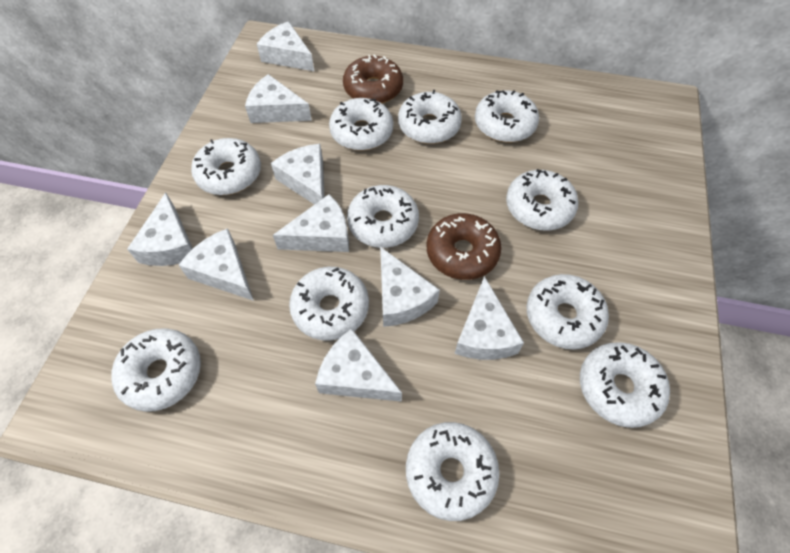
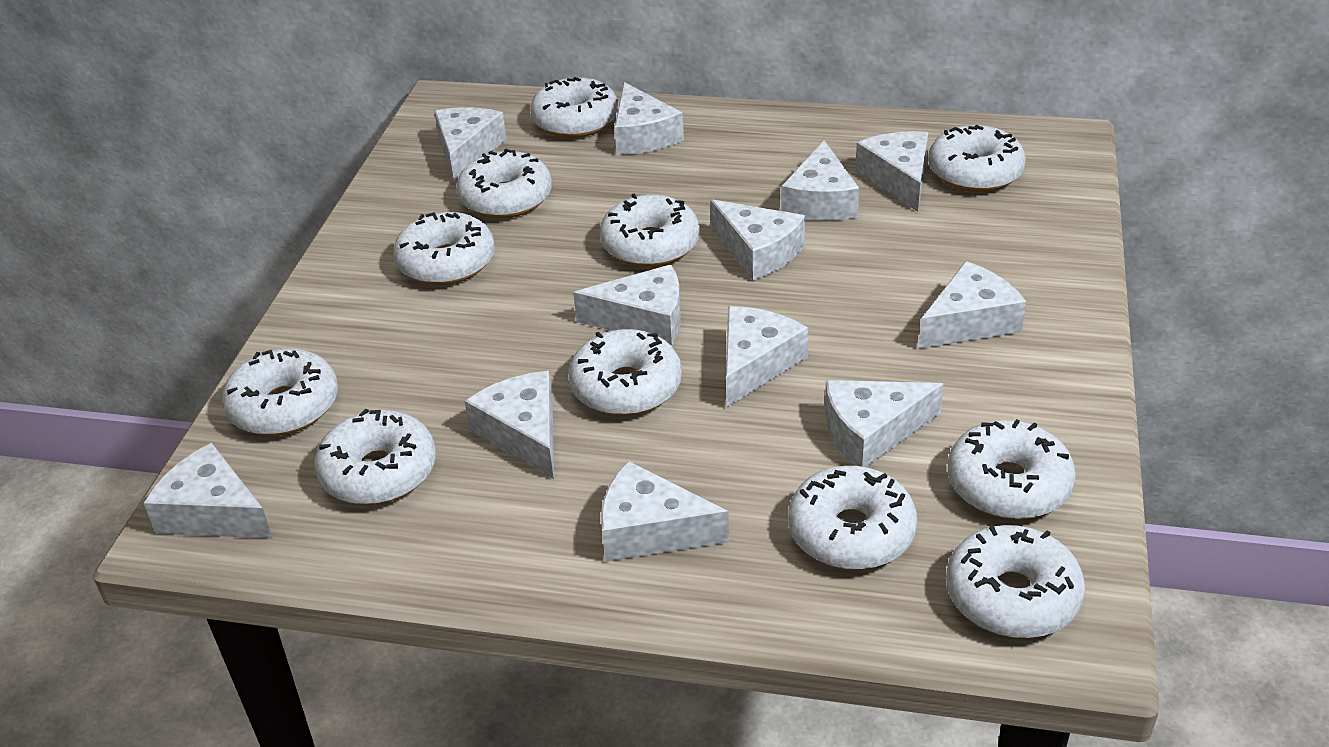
brown donut: [343,54,403,103] [427,213,501,280] = 2 -> none = 0
white cheese: [127,192,193,266] [179,228,254,301] [245,74,312,123] [257,21,314,71] [271,144,324,205] [273,194,349,252] [315,328,402,402] [380,247,440,327] [455,276,524,360] = 9 -> [143,443,273,539] [434,107,507,183] [465,371,554,479] [573,265,681,346] [601,461,729,562] [615,82,684,155] [710,199,805,281] [726,306,808,407] [781,140,860,221] [825,380,944,467] [855,131,928,212] [918,261,1026,349] = 12

